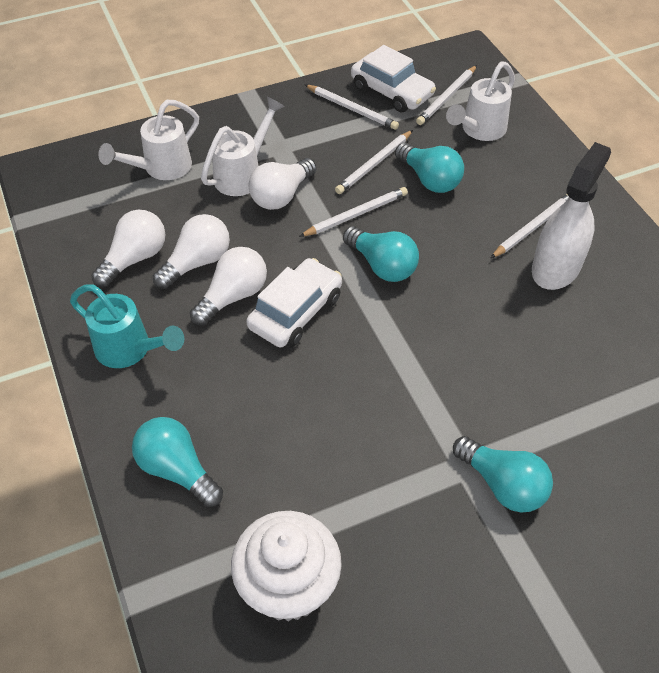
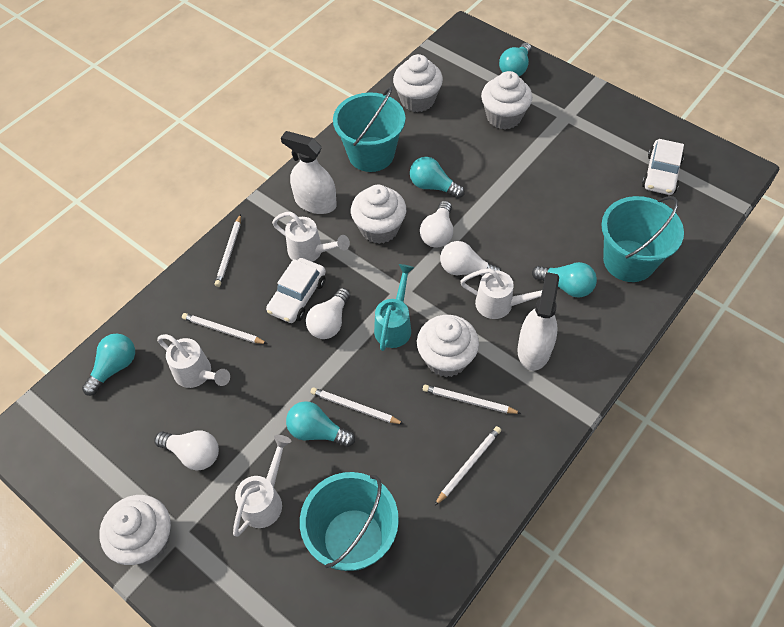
turquoise bucket: none = 0 -> [300,472,399,571] [333,87,405,172] [601,196,684,282] = 3
turquoise light bulb: [132,417,223,507] [343,226,419,282] [395,143,464,193] [453,436,553,513] = 4 -> [82,334,135,396] [286,401,355,447] [410,157,465,198] [499,43,531,76] [532,262,597,298] = 5
white cupcake: [231,511,342,622] = 1 -> [99,495,171,565] [351,185,406,244] [393,54,443,112] [417,315,479,377] [481,71,532,130] = 5
white spray bottle: [532,142,611,290] = 1 -> [281,131,337,214] [517,272,559,371] = 2
white watering can: [98,100,199,180] [201,97,285,196] [446,61,515,141] = 3 -> [157,334,230,388] [233,435,291,537] [272,212,350,262] [460,268,542,319] = 4

